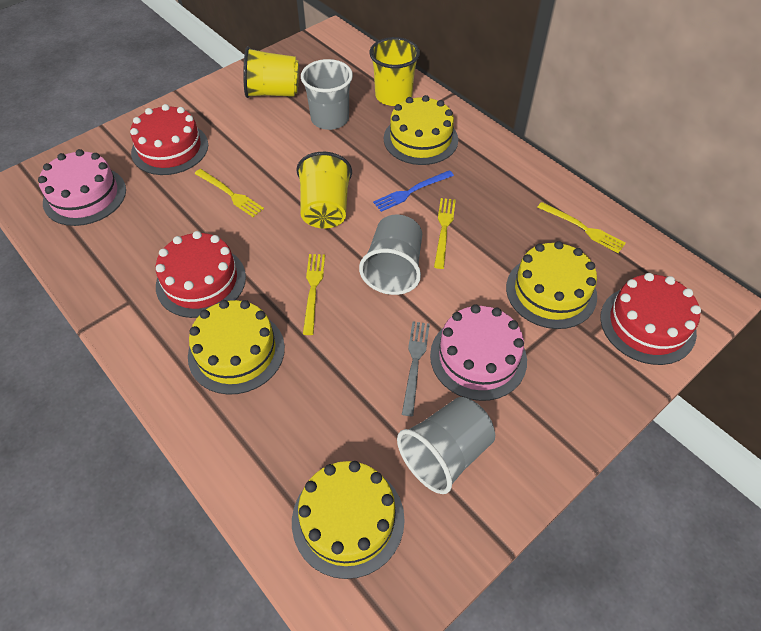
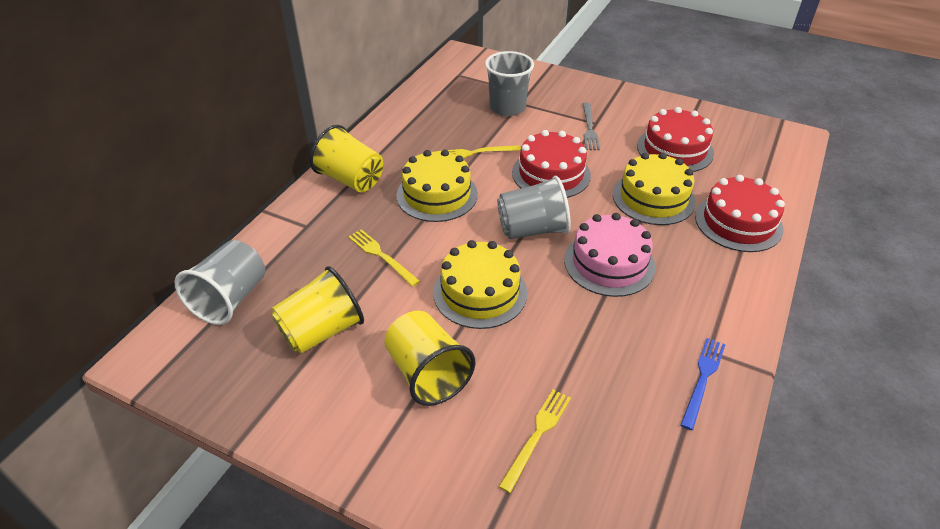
pink cake: [38,149,126,226] [430,304,527,401] = 2 -> [564,213,656,297] = 1
yellow cake: [188,300,285,395] [292,461,405,579] [384,95,458,165] [506,241,597,329] = 4 -> [396,150,478,222] [433,240,527,329] [613,152,696,225] = 3
yellow fork: [195,169,264,217] [303,254,325,335] [434,198,456,269] [537,202,626,253] = 4 -> [348,229,420,287] [438,145,521,158] [499,390,571,493] = 3

